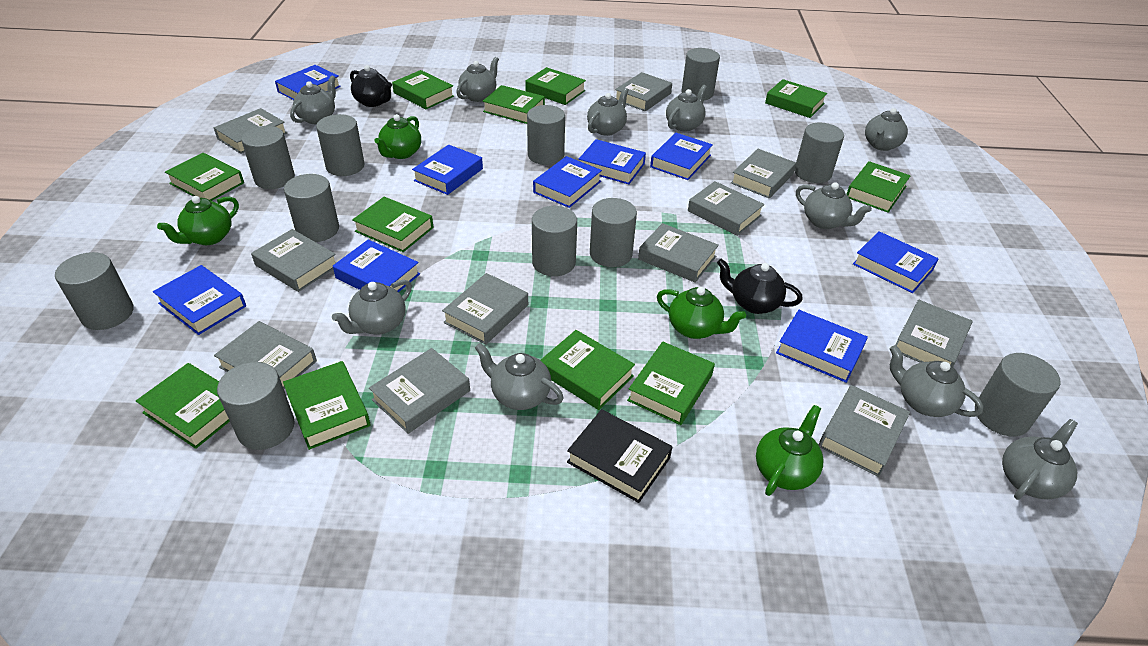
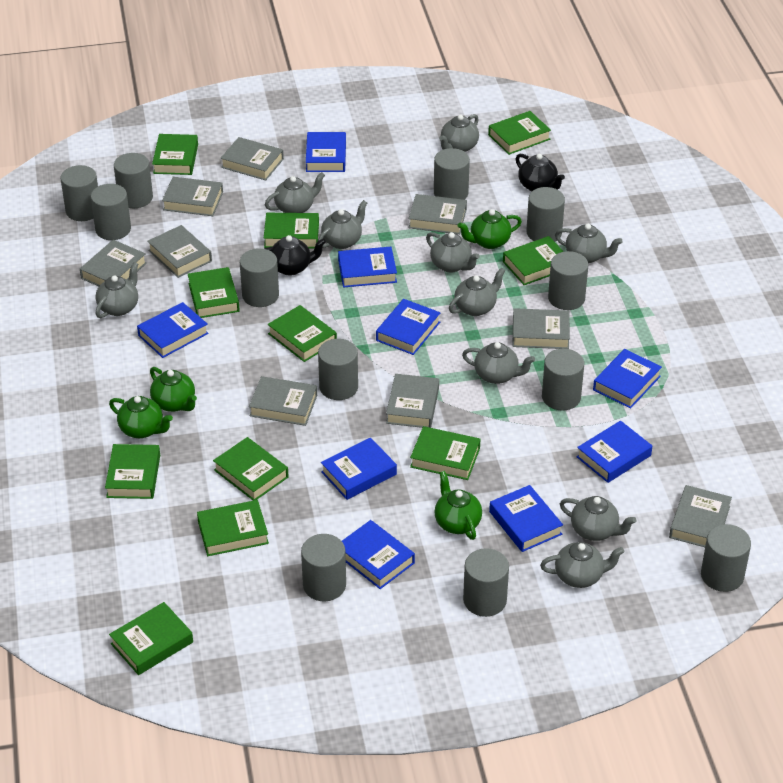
black book: [567,409,673,503] = 1 -> none = 0
grey book: [214,108,287,154] [214,321,317,389] [251,229,336,292] [369,348,470,434] [442,273,528,345] [615,72,672,112] [638,223,719,283] [688,181,764,236] [731,149,796,198] [818,385,910,477] [896,300,973,366] = 11 -> [80,240,147,286] [147,225,212,278] [162,177,223,216] [221,137,284,180] [249,376,317,426] [386,374,439,428] [409,194,467,234] [513,308,570,349] [669,485,732,547] = 9
grey cylinder: [55,252,134,330] [217,362,295,450] [241,126,295,189] [284,174,339,242] [316,114,365,176] [527,105,565,165] [532,206,577,276] [590,198,637,267] [682,48,720,100] [795,123,844,183] [975,353,1060,436] = 11 -> [60,165,98,221] [91,184,131,240] [114,153,153,208] [240,248,279,307] [301,534,346,601] [318,339,358,400] [434,148,470,200] [463,548,509,617] [526,187,565,242] [542,349,584,411] [548,251,588,310] [701,524,751,592] = 12

